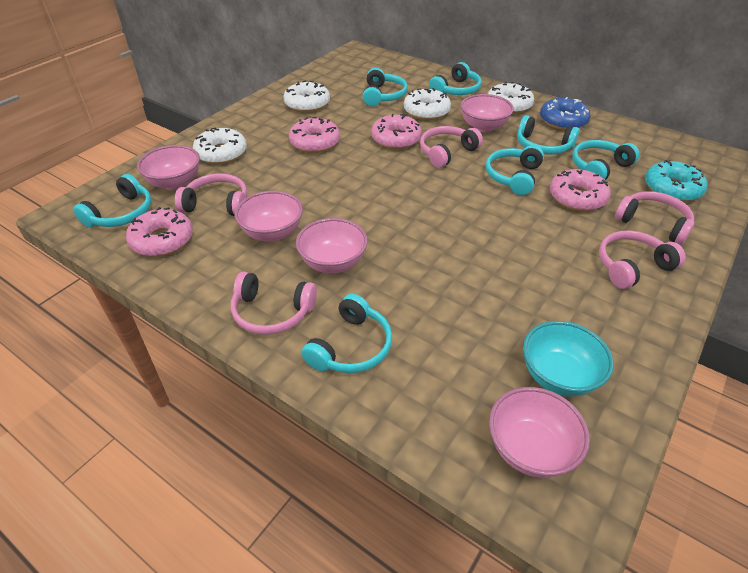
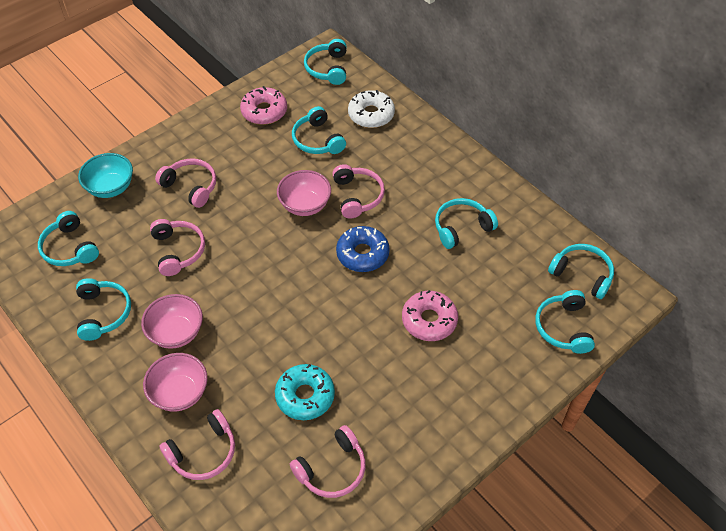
pink bowl: [137,145,200,190] [235,191,303,242] [296,218,368,273] [460,94,514,132] [489,387,590,478] = 5 -> [141,294,203,349] [143,353,208,412] [277,170,331,216] = 3
pink donut: [126,207,193,257] [289,117,340,153] [371,114,422,149] [550,169,611,211] = 4 -> [240,86,287,125] [402,290,458,341] = 2
white donut: [193,128,247,164] [284,81,330,112] [404,88,451,120] [488,82,534,114] = 4 -> [348,90,395,128] = 1

